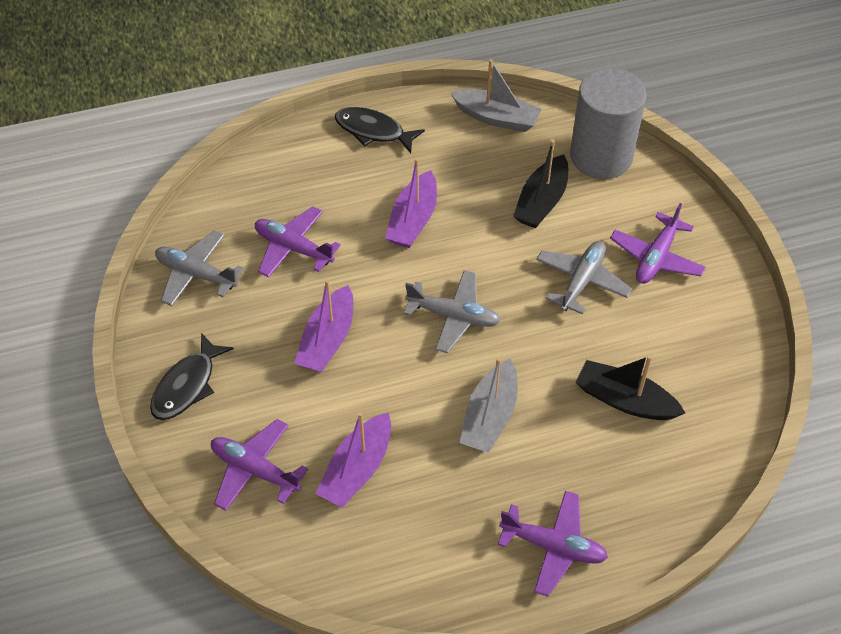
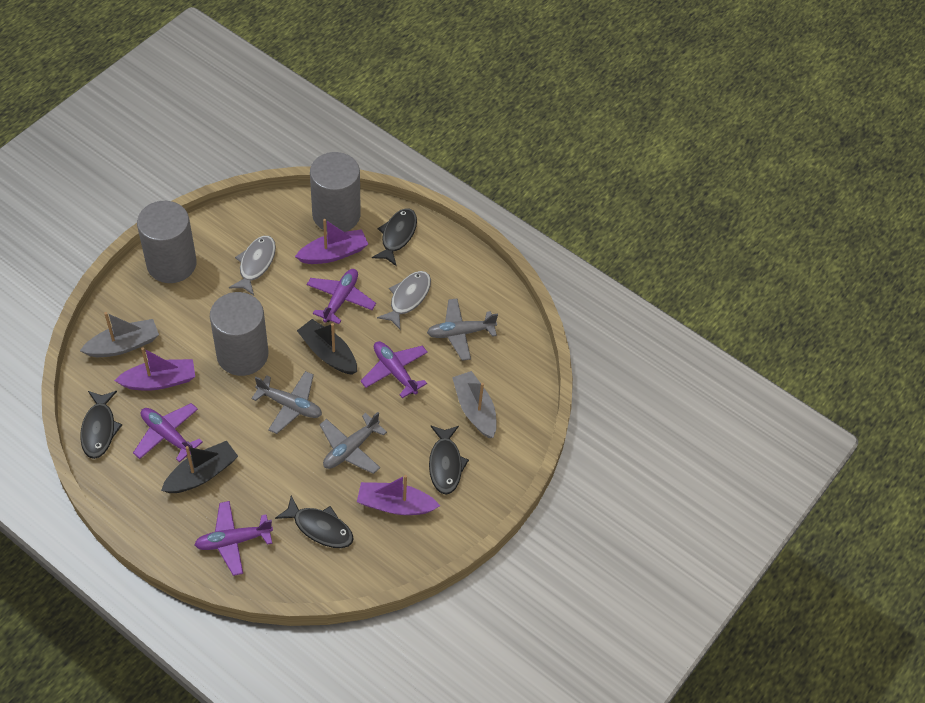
black fish: [150,333,233,420] [335,107,425,153] = 2 -> [80,391,122,459] [275,495,354,548] [372,208,417,266] [429,425,469,495] = 4
grey cylinder: [570,68,646,179] = 1 -> [137,201,197,283] [210,292,269,376] [310,152,361,232] = 3
grey fish: none = 0 -> [229,236,276,295] [377,271,431,329] = 2

